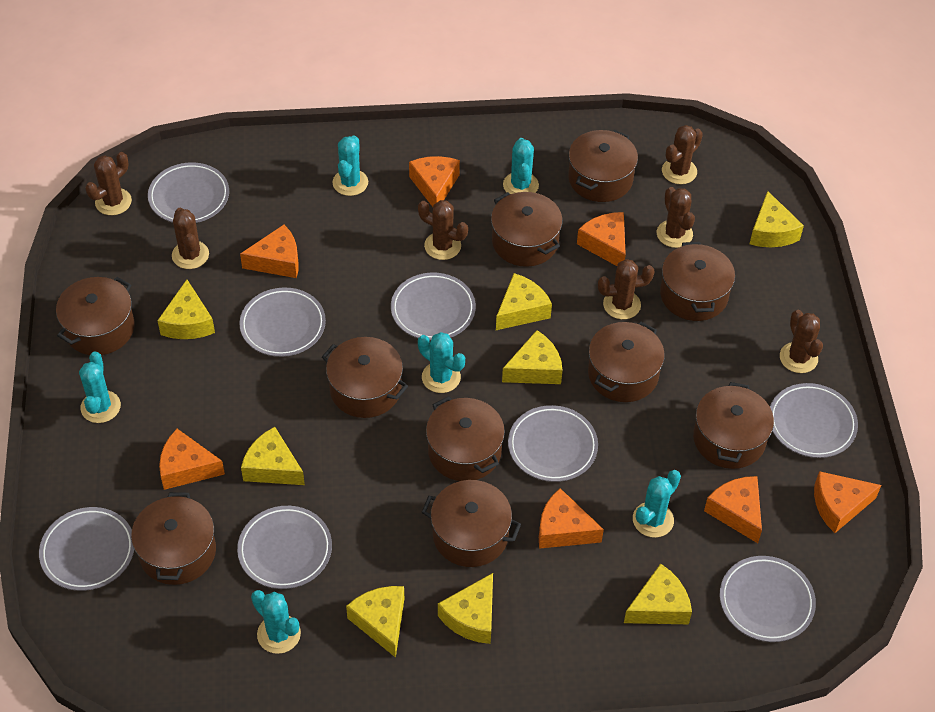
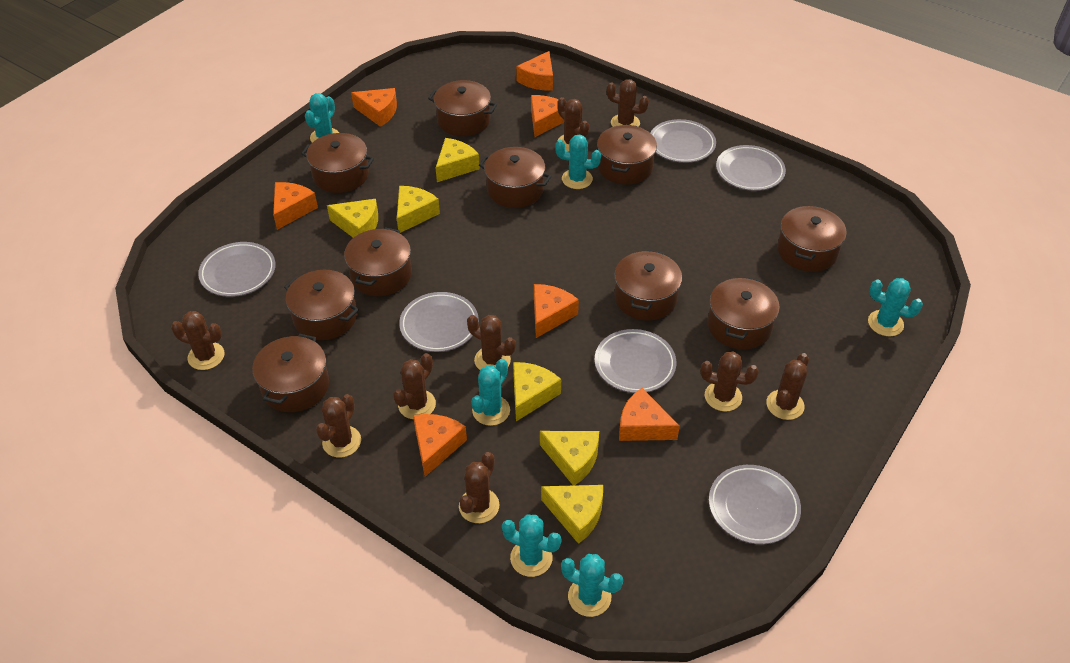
brown cactus: [85,152,132,215] [172,208,209,269] [418,200,468,260] [598,259,655,319] [657,187,695,248] [662,125,703,184] [780,310,823,373] = 7 -> [171,311,225,370] [316,394,361,457] [393,353,436,419] [459,452,499,523] [467,315,516,370] [557,97,589,151] [607,79,649,127] [700,352,759,411] [766,353,809,420] = 9
grey plate: [39,507,134,591] [148,162,229,223] [237,506,332,589] [239,288,326,357] [391,273,476,341] [508,405,598,482] [720,556,816,642] [770,383,858,458] = 8 -> [198,242,275,297] [399,292,479,352] [595,329,676,393] [650,119,716,163] [709,465,801,544] [716,145,786,191] = 6
yellow cheese: [157,280,215,339] [241,427,305,485] [346,586,404,658] [438,573,493,644] [496,273,552,330] [502,330,563,384] [624,563,692,624] [750,191,804,247] = 8 -> [327,199,378,238] [397,186,440,233] [436,138,480,182] [513,362,561,421] [540,431,599,486] [541,485,603,544] = 6

